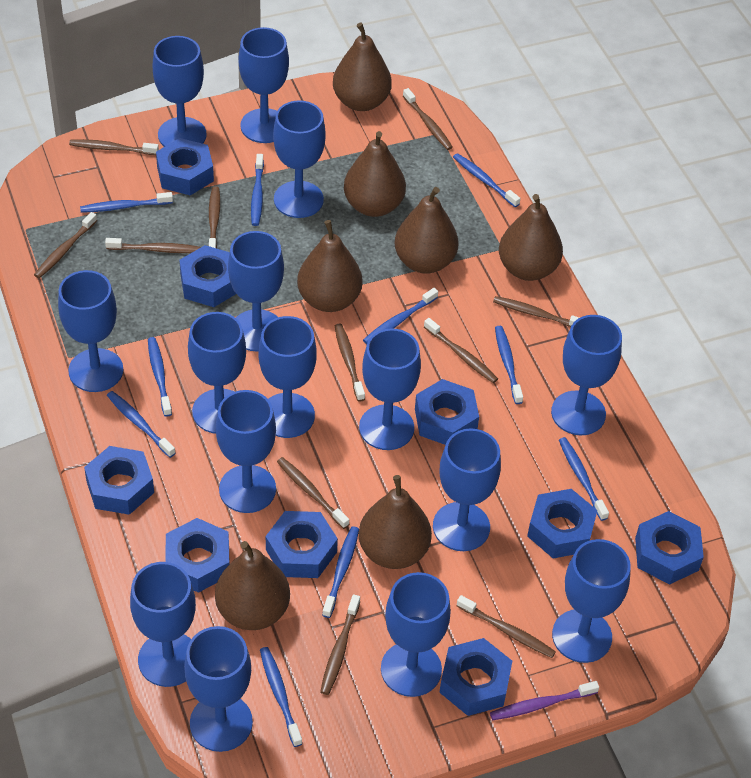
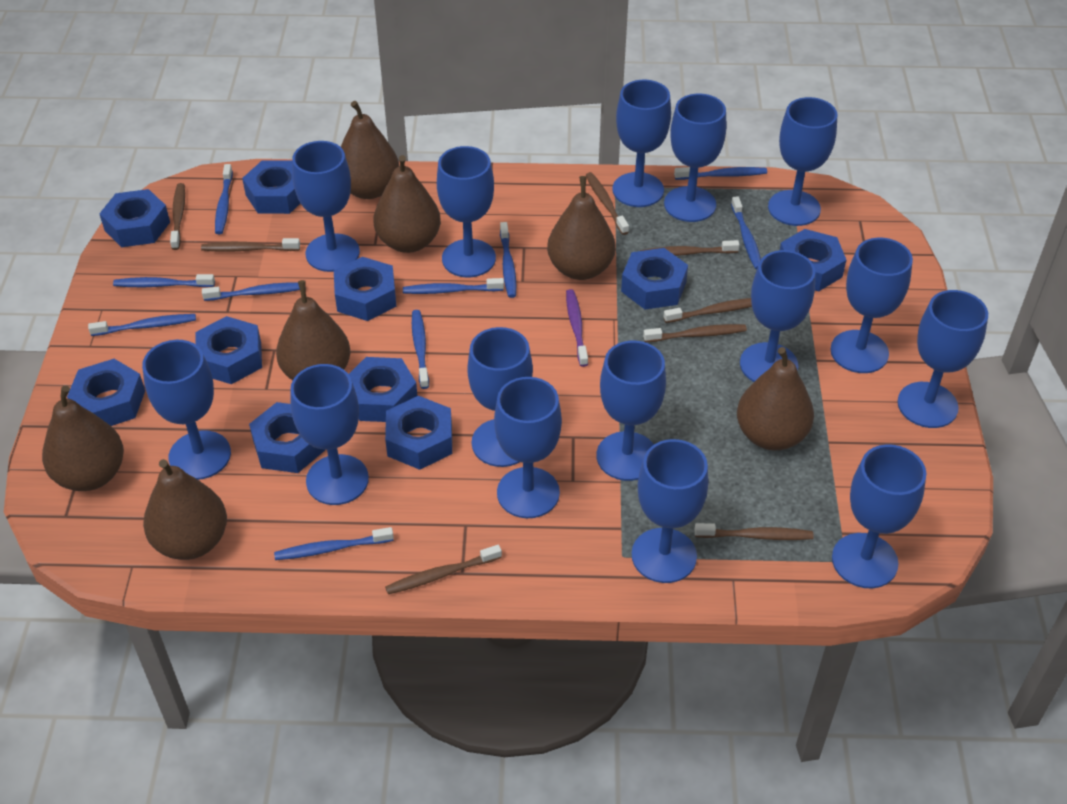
blue nut: [84,446,154,515] [156,138,214,195] [166,518,230,593] [179,245,236,307] [266,511,338,578] [415,379,479,445] [439,638,512,716] [527,489,597,558] [635,511,704,585] = 9 -> [67,359,145,426] [99,189,170,247] [196,316,262,384] [242,160,300,214] [249,402,325,473] [334,257,396,321] [349,357,417,422] [385,396,452,470] [621,248,688,309] [780,229,846,291] = 10
brown toothbrush: [34,212,97,278] [69,139,159,155] [105,238,200,253] [209,186,220,248] [277,457,349,529] [320,594,360,695] [335,323,365,402] [403,88,453,150] [424,318,498,383] [457,595,556,658] [493,296,579,327] = 11 -> [170,183,185,250] [201,238,300,252] [385,545,502,594] [586,172,629,235] [640,240,740,256] [643,324,747,342] [664,298,752,323] [695,523,814,540] = 8

